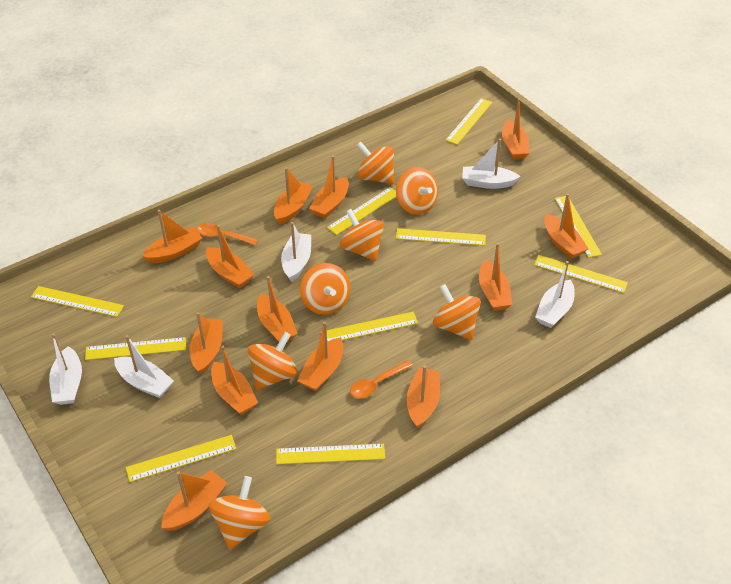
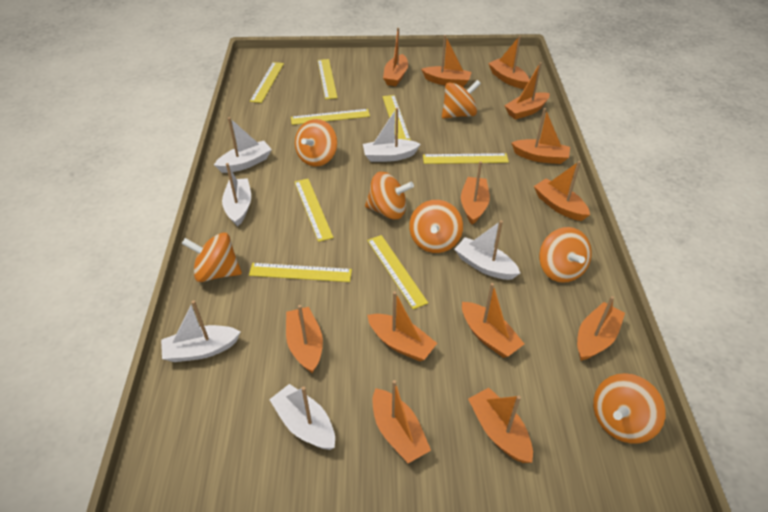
orange spoon: [196,223,258,245] [350,360,413,398] = 2 -> none = 0
white boat: [49,333,82,405] [114,335,174,398] [281,222,311,282] [462,139,521,189] [535,261,575,328] = 5 -> [161,300,241,362] [214,117,272,173] [222,163,251,226] [269,384,335,450] [363,108,421,162] [454,220,520,280] = 6
yellow ruler: [31,286,124,317] [85,337,186,360] [126,435,236,482] [276,444,385,464] [321,312,418,342] [327,187,397,235] [396,228,486,246] [446,98,492,145] [534,255,628,293] [555,196,602,258] = 10 -> [249,263,352,282] [250,62,284,103] [291,109,370,125] [295,179,334,242] [318,59,338,99] [367,235,428,309] [382,95,411,140] [423,153,509,164] = 8

